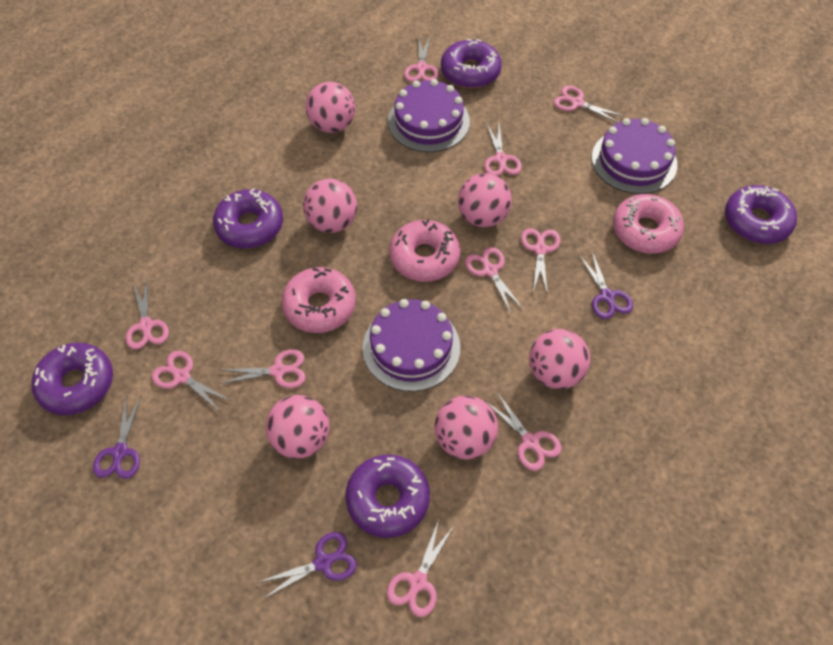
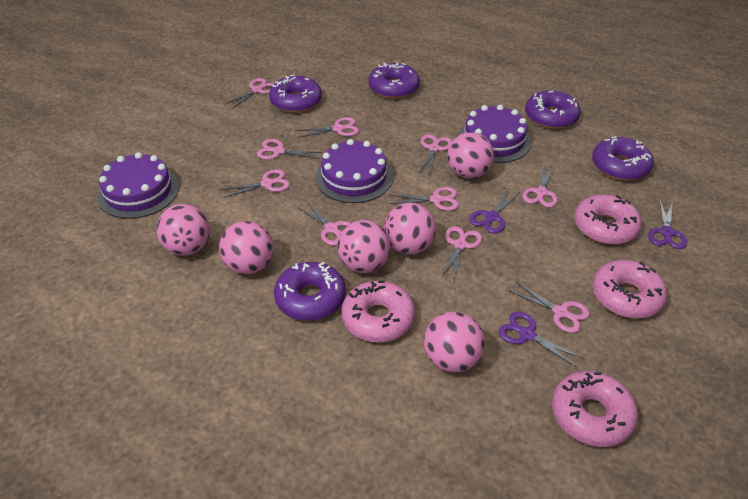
pink donut: [282,267,356,333] [389,219,460,282] [613,194,684,254] = 3 -> [341,280,415,343] [552,371,638,447] [575,194,642,244] [593,260,667,319] = 4

